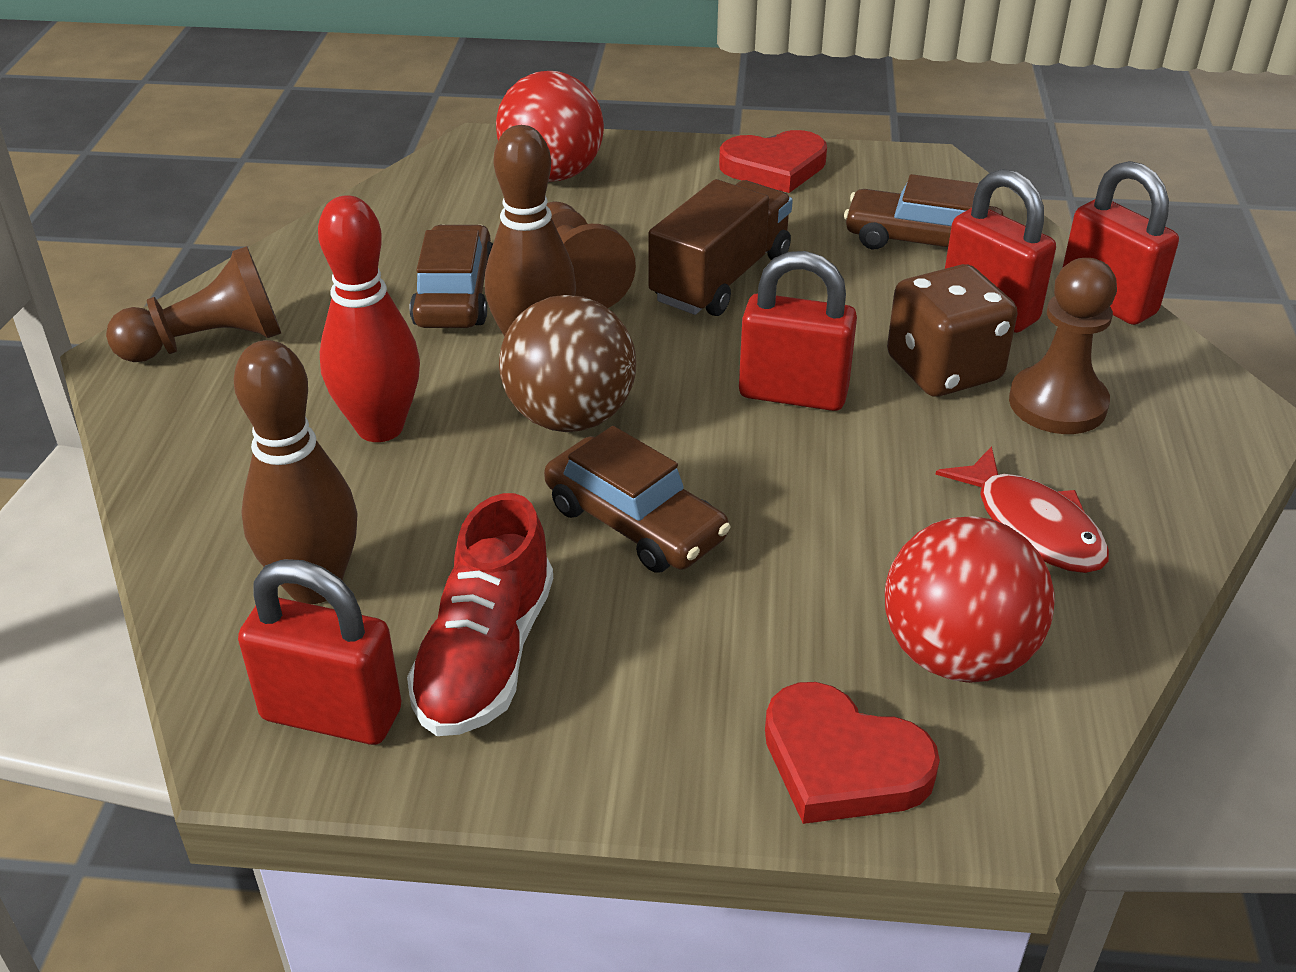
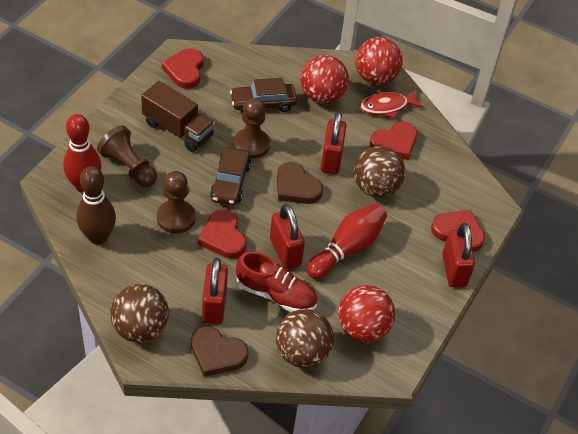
brown ball: [499,295,636,432] = 1 -> [110,284,169,343] [275,309,334,368] [354,146,405,198] = 3
brown bowling pin: [234,340,358,604] [485,125,576,337] = 2 -> [76,166,116,245] = 1
brown car: [409,224,493,328] [544,426,731,573] [844,174,1004,249] = 3 -> [210,147,251,206] [230,78,297,113] = 2
brown dice: [887,264,1018,397] = 1 -> none = 0
brown heart: none = 0 -> [191,326,248,377] [277,162,323,204] = 2
red ball: [496,71,604,182] [885,516,1055,683] = 2 -> [301,55,349,104] [338,285,395,342] [355,37,403,85] = 3
red bowling pin: [318,195,420,442] = 1 -> [63,114,102,193] [306,204,387,279] = 2
red heart: [719,130,827,193] [765,682,940,824] = 2 -> [162,48,203,89] [198,210,247,259] [370,121,417,160] [431,210,485,252] = 4

